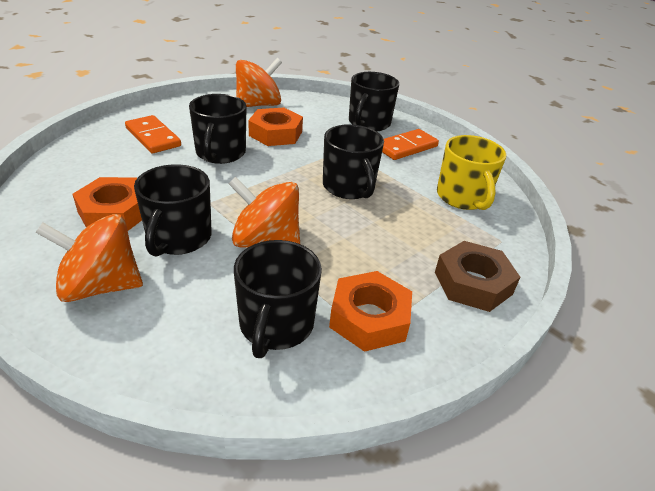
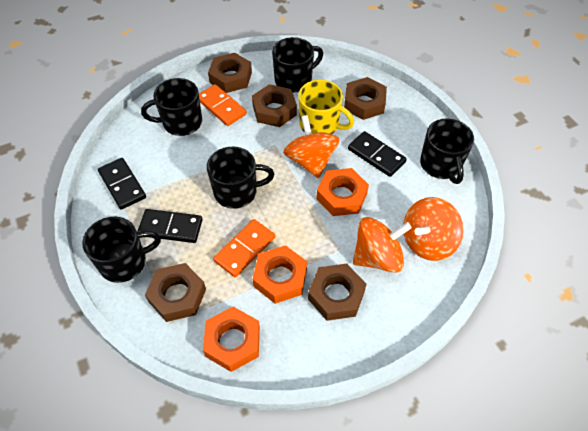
black domino: none = 0 -> [98,158,146,210] [137,209,203,243] [348,131,407,177] = 3
brown nut: [435,241,520,312] = 1 -> [145,263,206,322] [208,53,252,93] [252,84,297,127] [308,264,366,321] [344,77,387,120] = 5

